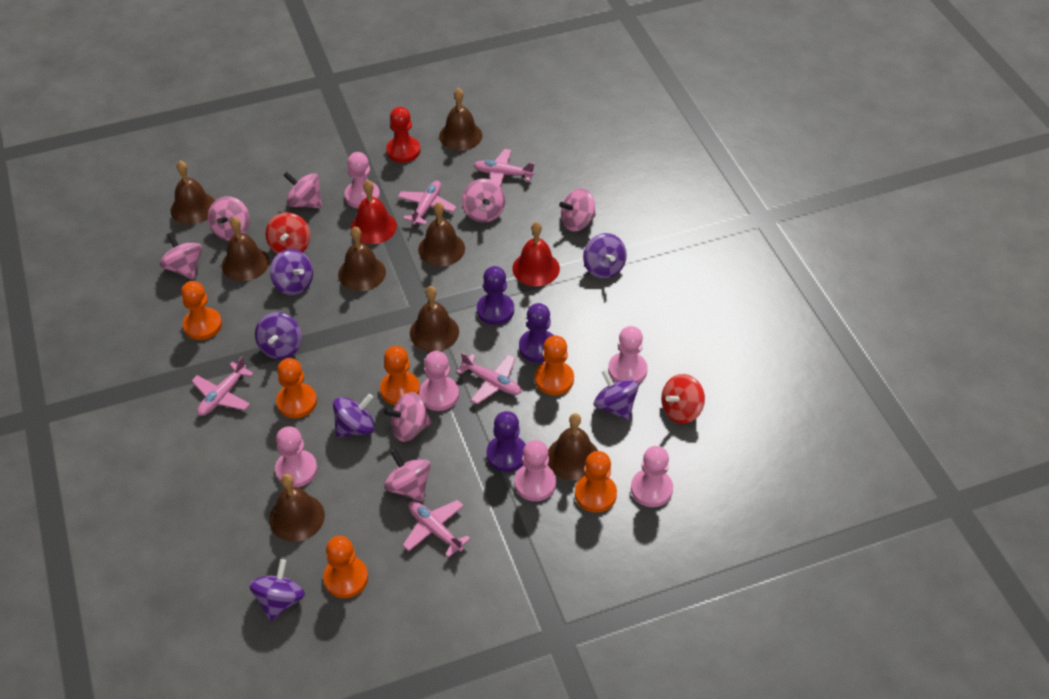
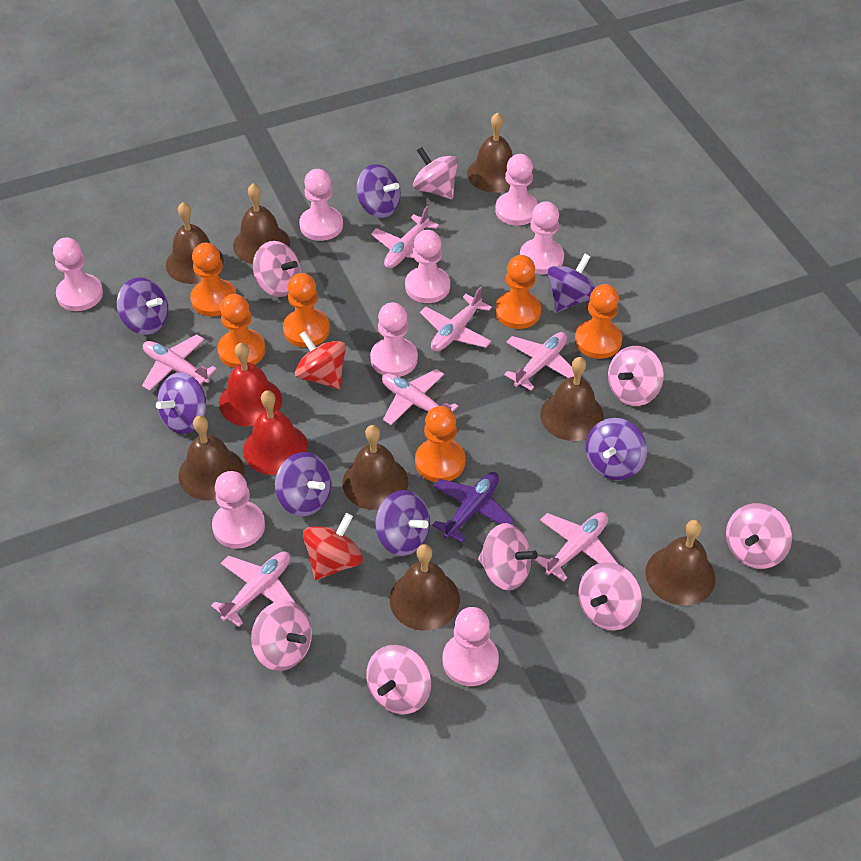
pink pawn: [275,426,317,487] [345,152,380,209] [419,351,459,411] [515,440,556,501] [608,326,648,384] [631,446,673,507] = 6 -> [53,237,103,311] [212,471,265,549] [299,169,343,241] [370,302,418,377] [405,230,450,303] [443,607,499,686] [495,154,538,226] [520,201,564,274] = 8
pink plane: [192,357,254,416] [398,181,457,225] [403,500,471,557] [457,352,521,404] [474,149,535,187] = 5 -> [142,334,217,391] [211,551,296,627] [371,206,439,269] [382,369,459,425] [420,286,492,352] [504,332,574,391] [535,512,619,582] = 7
pink spinning top: [160,232,202,280] [208,196,250,241] [284,172,322,208] [384,392,432,442] [384,449,430,501] [462,178,505,223] [559,188,596,231] = 7 -> [251,601,312,671] [253,241,301,297] [366,645,431,714] [413,147,458,199] [478,523,538,591] [578,562,642,630] [608,346,664,406] [726,503,792,569] = 8
purple pawn: [477,266,514,325] [486,411,526,472] [519,303,554,363] = 3 -> none = 0
purple plane: none = 0 -> [432,472,514,543] = 1
purple spinning top: [249,559,305,621] [255,312,302,359] [270,249,313,295] [333,394,375,438] [583,233,627,279] [594,369,639,420] = 6 -> [117,277,168,335] [156,373,206,434] [275,452,332,516] [356,164,401,218] [376,490,430,556] [547,254,595,312] [586,418,647,480] = 7
red pawn: [386,107,420,163] = 1 -> none = 0

